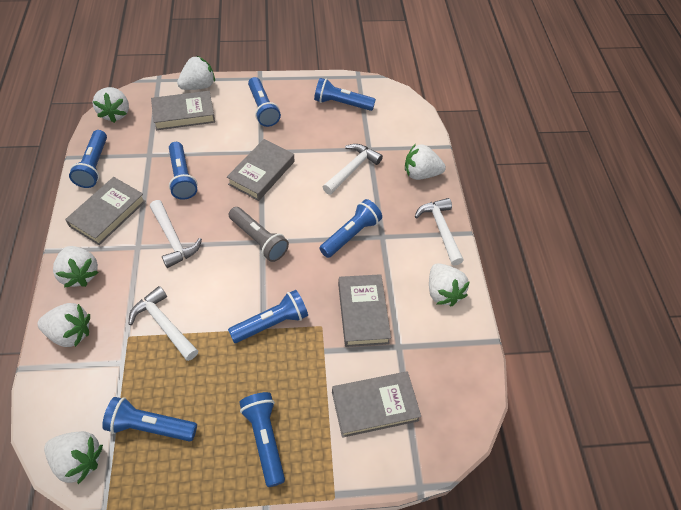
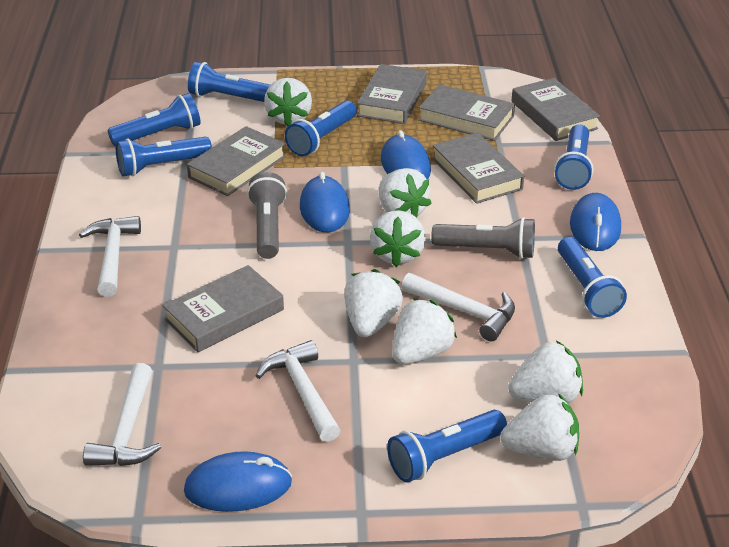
blue flashlight: [69,130,107,188] [102,397,197,442] [169,142,197,200] [228,290,308,343] [239,392,285,487] [248,77,281,127] [314,78,376,111] [319,199,382,258] = 8 -> [108,93,200,146] [116,137,212,176] [188,62,270,102] [285,100,357,156] [387,410,507,482] [554,124,593,190] [558,237,627,318] = 7
blue mouse: none = 0 -> [184,451,292,512] [300,172,350,232] [381,130,431,180] [570,193,621,251] = 4
grey book: [65,177,146,245] [151,91,215,130] [227,139,294,201] [332,371,421,438] [338,274,391,347] = 5 -> [163,265,284,352] [187,126,286,196] [357,64,427,124] [418,84,515,141] [432,132,524,204] [511,78,600,141] = 6
grey flashlight: [229,207,289,262] = 1 -> [247,172,287,259] [431,217,535,259] = 2

